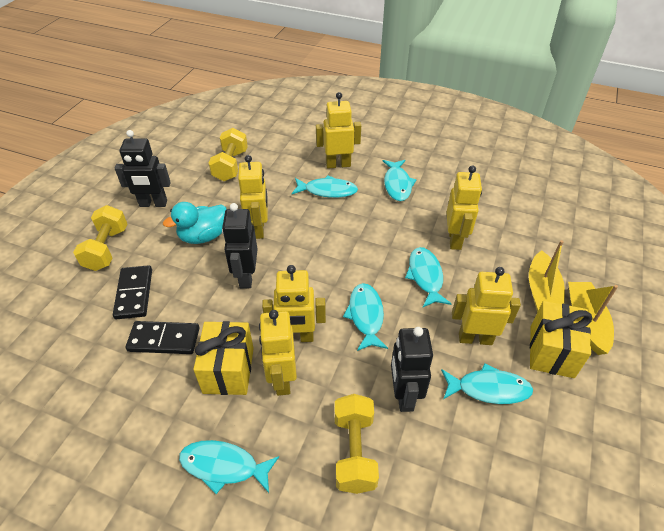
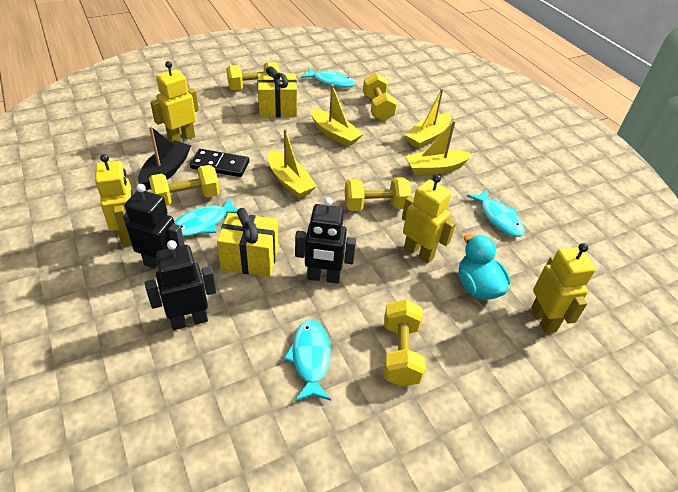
black boat: none = 0 -> [138,126,191,190] = 1
black domino: [113,265,152,319] [125,321,199,354] = 2 -> [190,149,249,177] = 1
turquoise fish: [179,440,279,494] [292,175,358,198] [343,283,388,351] [383,160,417,201] [405,247,451,307] [441,363,533,404] = 6 -> [174,198,238,237] [284,320,331,401] [301,68,356,88] [467,189,525,237] = 4
yellow boat: [529,240,565,312] [568,282,618,355] = 2 -> [268,128,317,198] [310,84,363,147] [405,88,451,149] [405,120,473,175] = 4
yellow dumbbell: [73,205,127,271] [208,128,248,181] [335,394,379,494] = 3 -> [149,165,220,206] [226,62,280,90] [345,177,412,211] [363,73,397,121] [384,299,426,387] = 5
yellow robot: [238,155,268,239] [259,310,297,396] [262,265,326,342] [316,92,361,169] [446,165,482,250] [452,267,521,345] = 6 -> [95,154,133,247] [150,61,199,142] [402,175,456,263] [531,243,596,333] = 4

